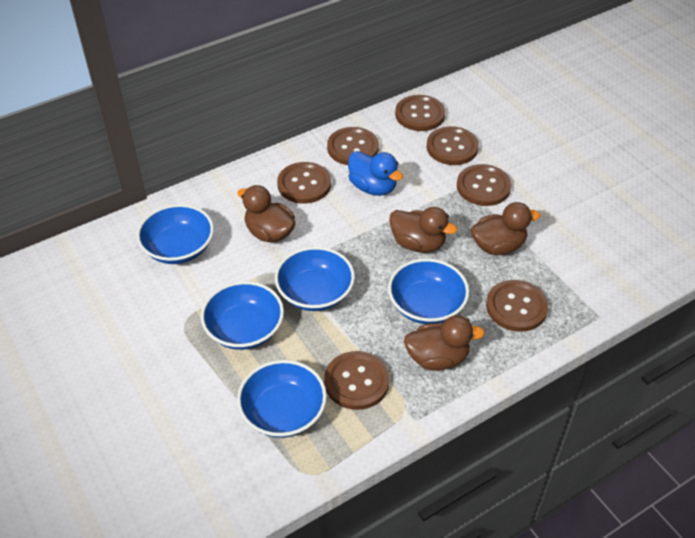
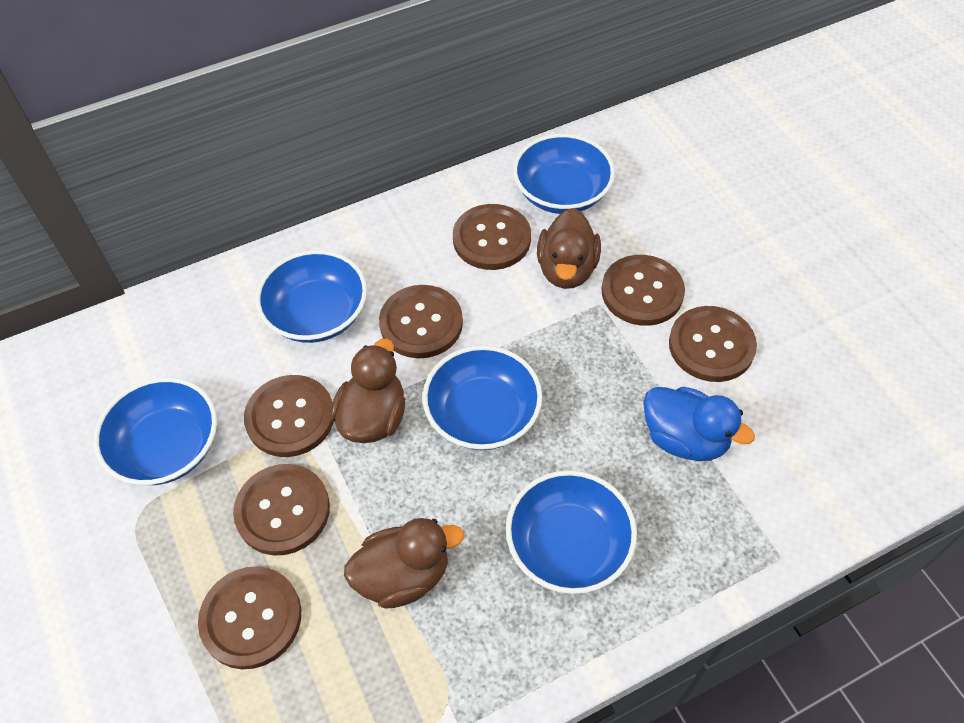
brown duck: [237,185,296,243] [389,207,457,253] [404,315,485,371] [471,202,540,255] = 4 -> [330,339,405,443] [344,518,464,609] [537,208,601,289] = 3

